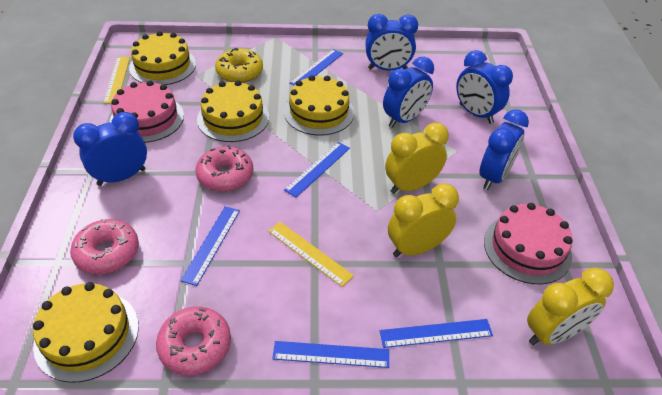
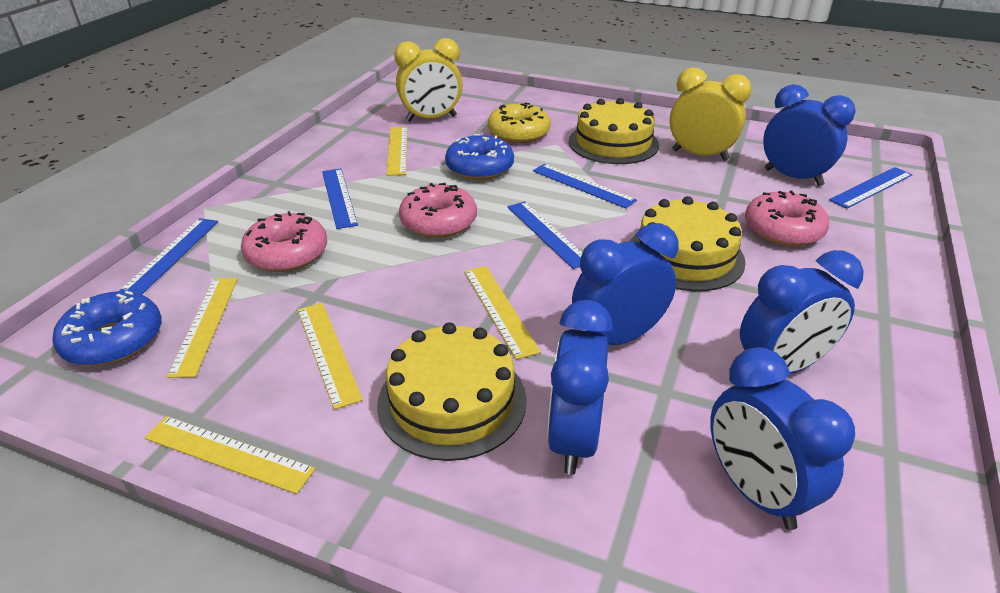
blue donut: none = 0 -> [52,291,162,366] [445,134,514,180] = 2
pink cake: [110,80,184,143] [484,203,573,284] = 2 -> none = 0
yellow cake: [33,282,139,383] [129,31,196,85] [197,80,269,142] [284,75,354,136] = 4 -> [377,322,527,461] [569,98,659,164] [630,196,746,291] = 3
yellow clock: [385,123,449,194] [388,183,459,257] [527,268,614,345] = 3 -> [394,38,463,122] [669,68,752,161] = 2
yellow ruler: [103,57,130,104] [268,222,354,287] = 2 -> [144,416,315,494] [167,278,238,378] [298,303,363,410] [387,127,408,176] [464,266,541,360] = 5

